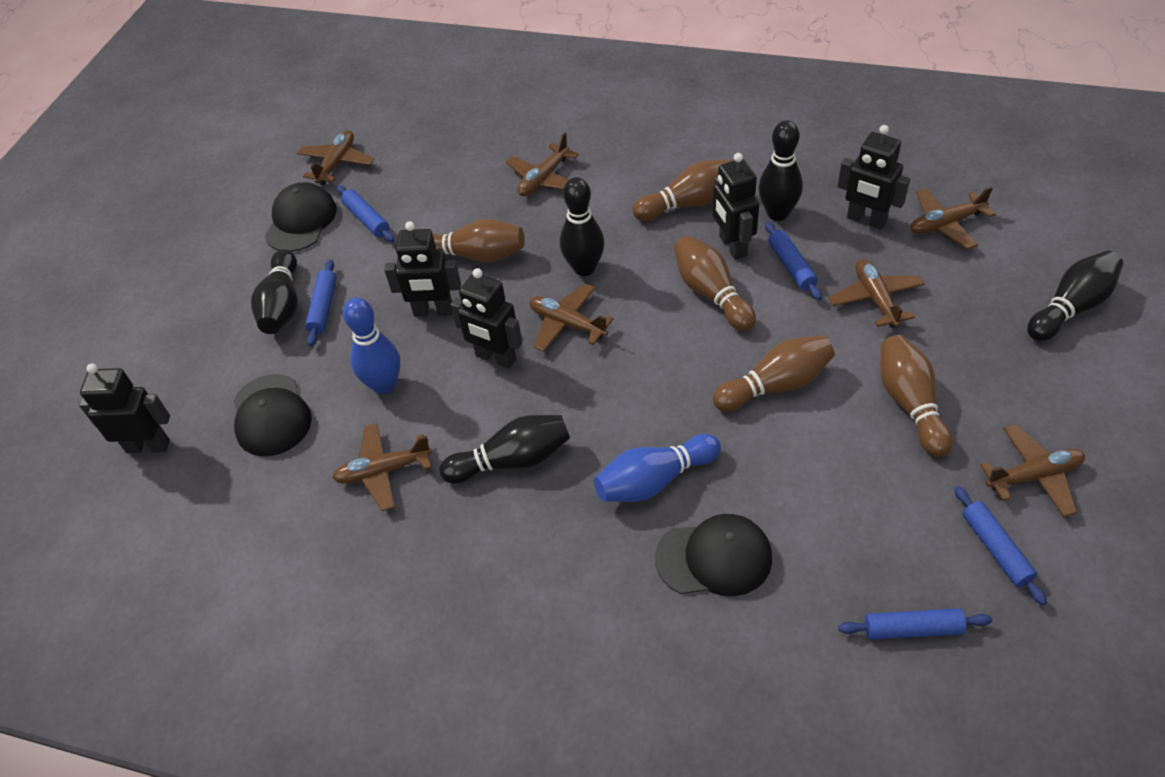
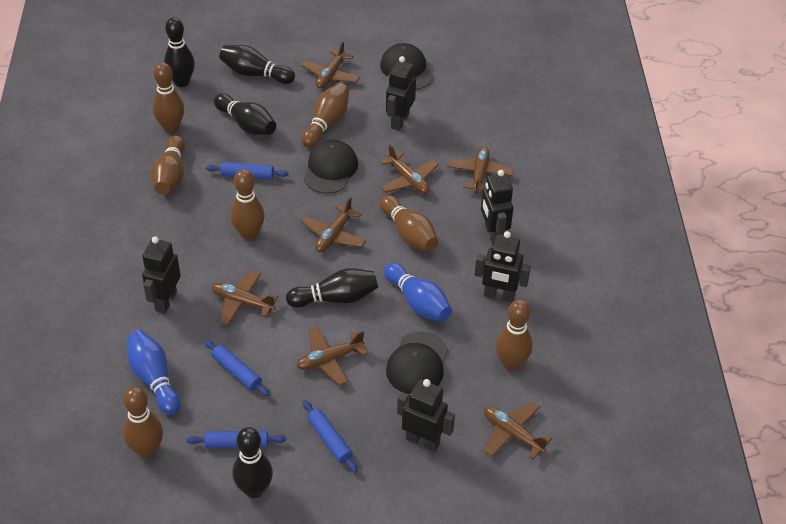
blue rolling pin: [305,259,337,346] [337,185,394,242] [765,222,822,300] [838,608,992,640] [954,486,1047,605] = 5 -> [186,430,286,448] [204,339,269,396] [206,162,288,180] [303,400,358,473] = 4
brown bowling pin: [432,219,525,262] [632,160,732,221] [674,235,756,331] [713,335,835,412] [881,335,953,457] = 5 -> [123,387,163,458] [151,135,185,195] [152,62,184,133] [231,169,265,240] [301,83,349,148] [380,195,438,252] [496,299,533,371] = 7

